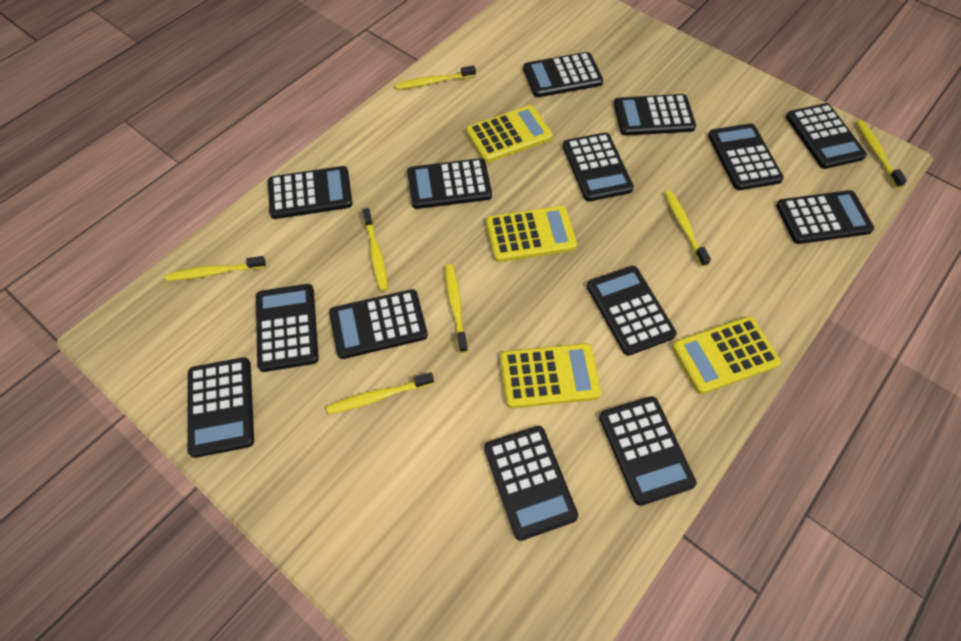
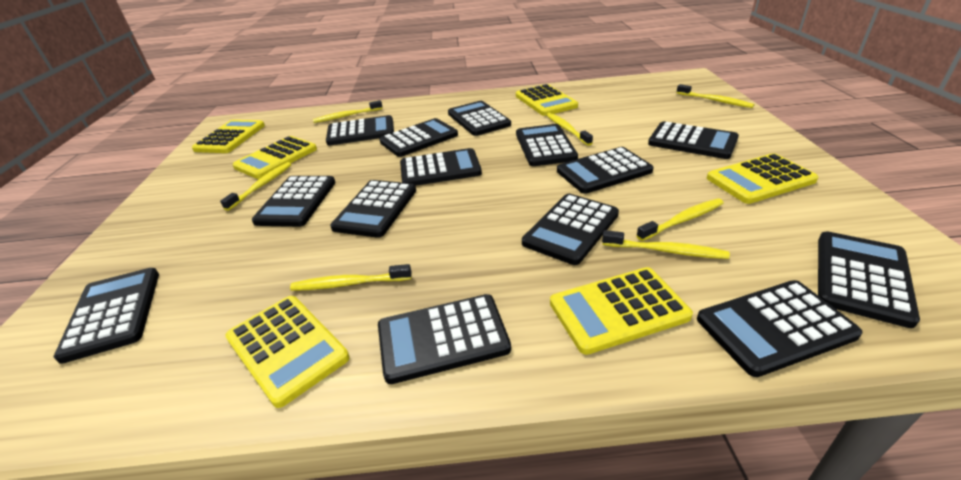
yellow calculator: [466,105,553,163] [486,206,577,262] [500,343,601,408] [672,316,781,394] = 4 -> [192,120,265,153] [225,296,350,408] [233,136,317,179] [516,84,578,116] [550,267,693,355] [707,153,818,204] = 6

